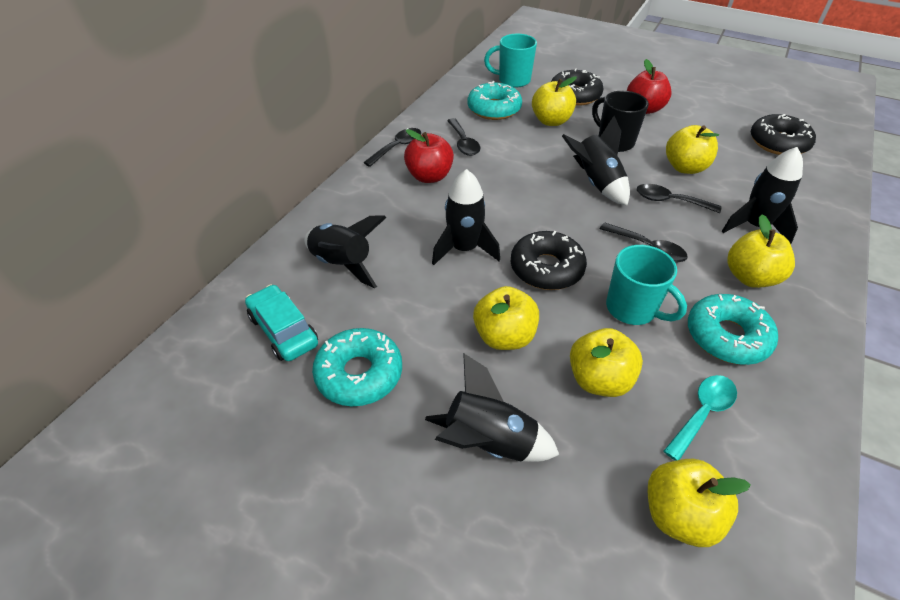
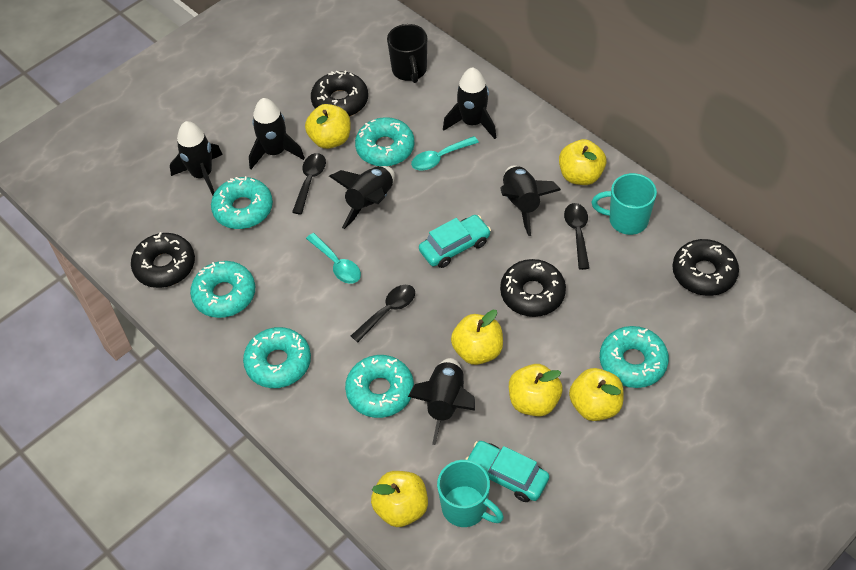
black donut: [510,231,587,290] [551,68,604,106] [751,114,816,155] = 3 -> [131,232,195,288] [311,71,368,117] [500,259,566,317] [672,239,739,296] = 4
black rocket: [304,215,387,288] [425,353,559,462] [432,169,500,265] [562,116,630,205] [722,147,803,244] = 5 -> [170,121,223,196] [249,98,305,169] [329,166,395,229] [408,358,475,445] [443,67,496,139] [500,165,561,236] = 6
black spoon: [363,128,421,167] [447,118,480,156] [600,222,688,263] [637,184,721,213] = 4 -> [292,153,326,214] [351,285,415,342] [564,203,589,270] = 3
red apple: [404,129,454,183] [627,59,672,114] = 2 -> none = 0
turquoise car: [245,284,318,361] = 1 -> [419,215,491,268] [465,441,549,502] = 2
turquoise donut: [312,328,402,406] [468,81,522,120] [688,294,778,365] = 3 -> [190,261,255,318] [211,176,273,229] [243,327,311,388] [345,355,414,418] [355,117,415,166] [600,326,669,388] = 6
turquoise spoon: [664,375,737,461] = 1 -> [306,233,361,284] [411,136,479,171] = 2

